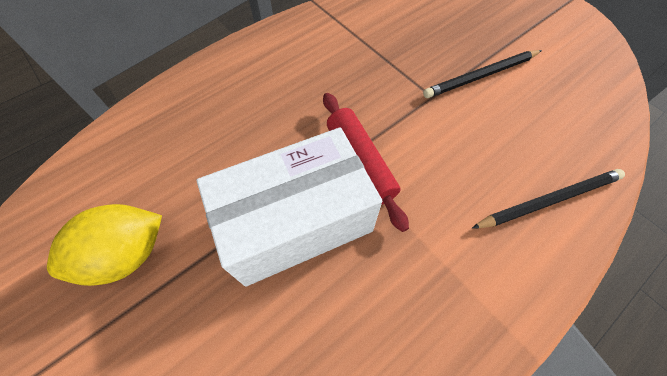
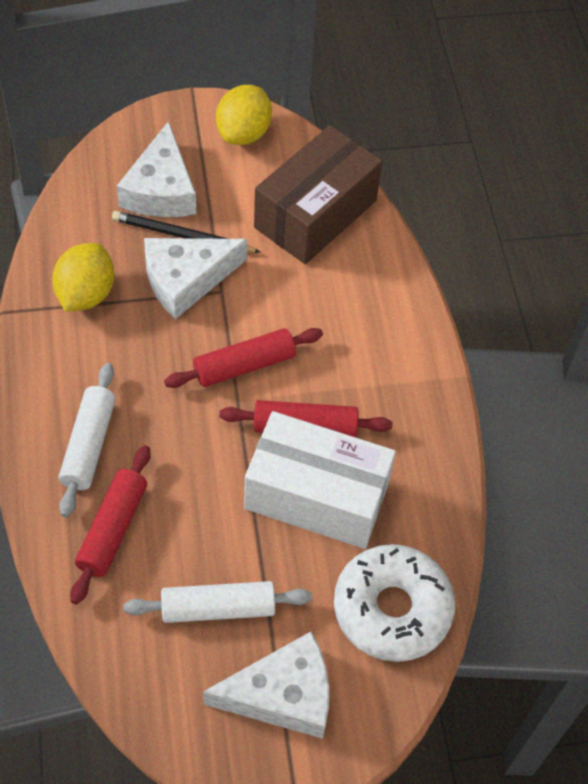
black pencil: [423,50,542,98] [472,169,625,229] = 2 -> [112,211,261,253] = 1
brown box: none = 0 -> [254,125,383,264] = 1
red rolling pin: [323,93,409,232] = 1 -> [70,445,151,604] [164,328,323,388] [219,400,392,437] = 3
white cheese: none = 0 -> [117,121,196,217] [144,238,248,319] [203,632,329,739] = 3
white donut: none = 0 -> [334,544,455,662] = 1
white rolling pin: none = 0 -> [59,363,116,517] [123,581,312,623] = 2
yellow lemon: [47,204,162,286] = 1 -> [52,243,114,312] [216,85,272,145] = 2

